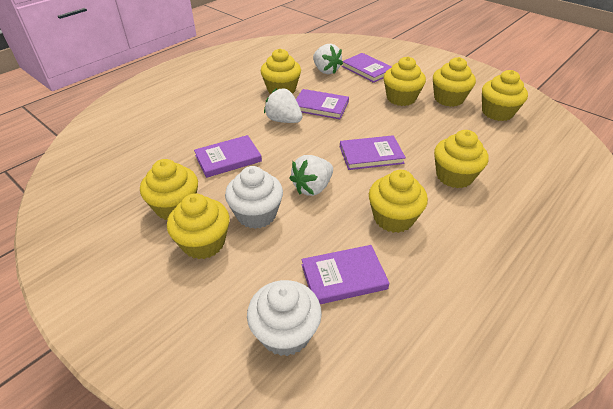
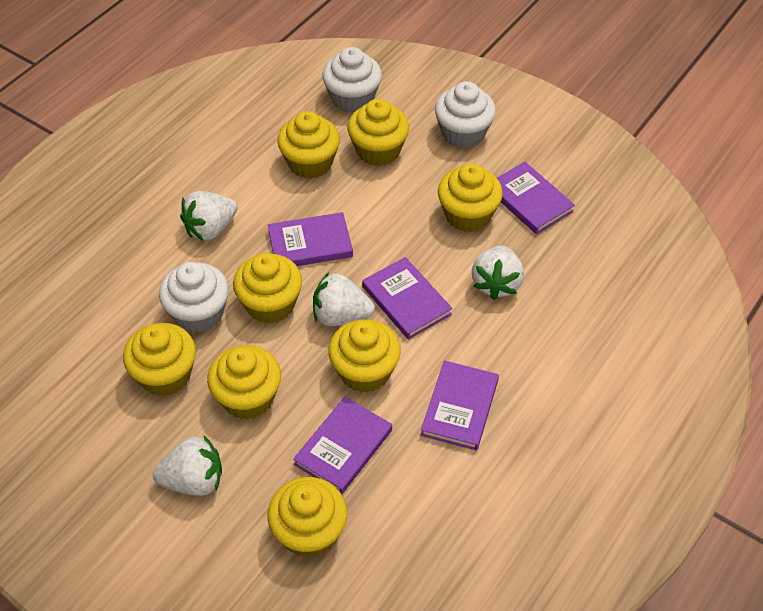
white cupcake: [225,166,283,229] [247,280,322,356] = 2 -> [159,262,229,333] [322,47,382,113] [435,81,496,148] = 3
white strawberry: [264,88,302,123] [290,155,333,196] [313,44,343,74] = 3 -> [153,436,222,496] [180,191,238,241] [313,272,375,326] [472,245,524,300] = 4

